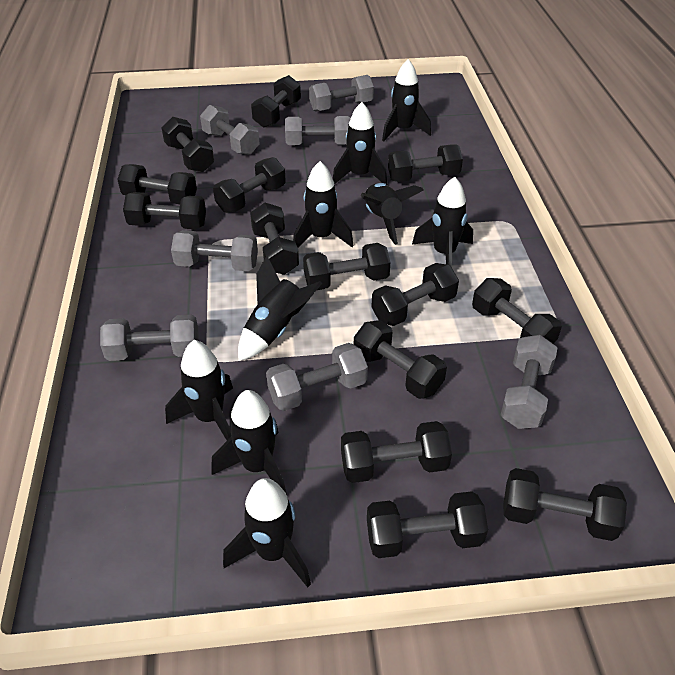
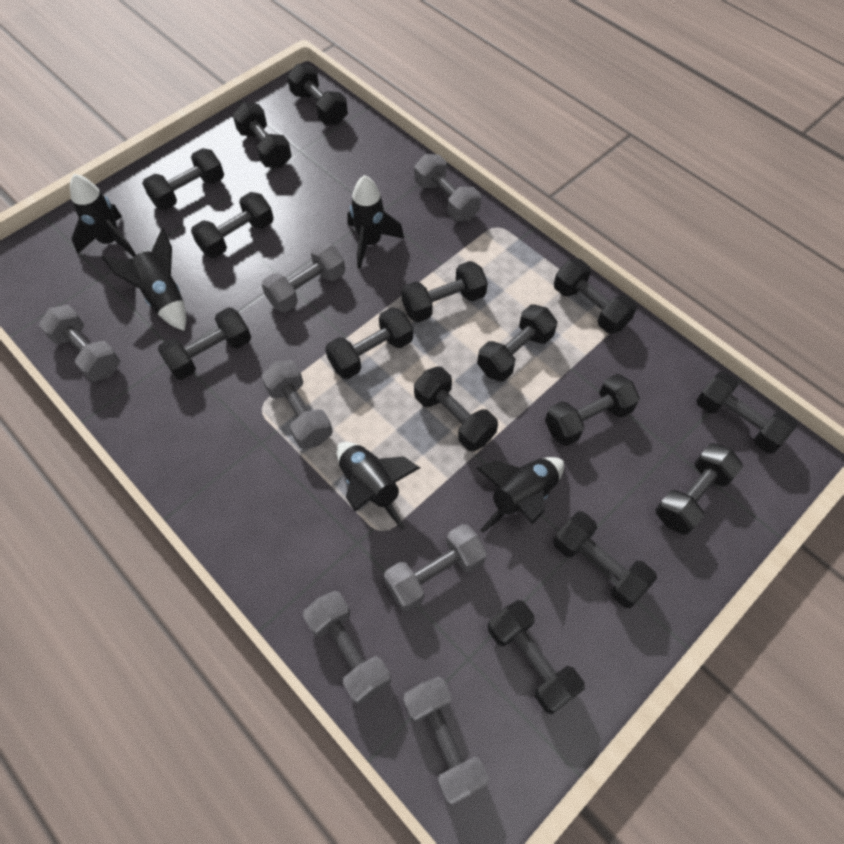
black dumbbell: [117,164,197,204] [123,192,206,229] [161,117,214,172] [213,157,286,213] [250,203,299,275] [251,75,301,128] [303,243,390,290] [341,421,452,483] [354,320,447,399] [367,491,488,558] [371,263,459,326] [388,144,463,182] [472,278,562,344] [503,468,627,541] = 14 -> [142,148,224,210] [158,307,251,380] [191,192,274,258] [233,102,292,168] [287,64,348,125] [325,307,413,379] [401,261,488,322] [414,367,498,451] [477,304,557,382] [488,600,585,714] [545,374,640,446] [553,511,657,608] [554,259,637,334] [655,443,743,535] [696,372,798,454] = 15
black rocket: [165,340,233,440] [211,390,287,495] [223,478,311,587] [238,256,322,361] [293,161,354,248] [333,102,387,186] [360,183,424,245] [382,59,431,141] [412,177,473,266] = 9 -> [70,174,136,257] [102,228,187,331] [336,442,420,530] [347,175,404,269] [476,457,564,533] = 5

